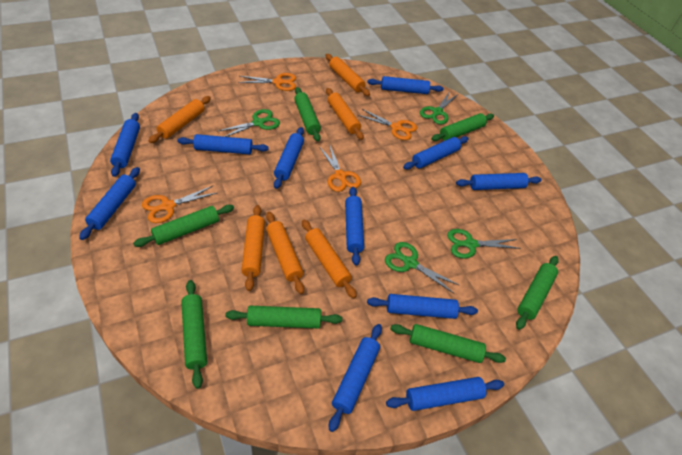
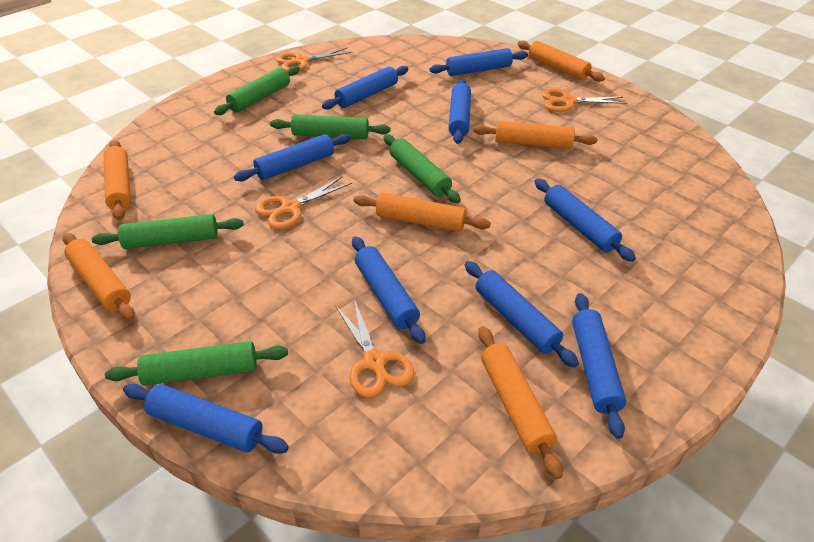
blue rolling pin: [79,167,140,240] [110,113,140,177] [177,134,269,155] [274,127,304,189] [329,324,382,432] [345,187,364,265] [367,76,444,94] [367,294,478,319] [386,377,504,411] [403,136,469,169] [456,173,542,190] = 11 -> [123,384,289,454] [234,134,351,181] [322,66,408,109] [352,236,426,344] [429,48,528,76] [448,79,471,144] [465,261,579,368] [534,179,636,262] [572,293,626,439] = 9
green rolling pin: [133,205,234,247] [181,280,207,389] [225,306,342,328] [294,87,321,142] [390,324,506,363] [431,113,494,141] [516,256,559,330] = 7 -> [92,214,244,249] [105,341,288,386] [214,66,300,115] [270,114,390,139] [384,134,461,203] = 5
green scissors: [216,109,280,137] [385,242,460,293] [420,91,458,125] [447,229,521,259] = 4 -> none = 0

